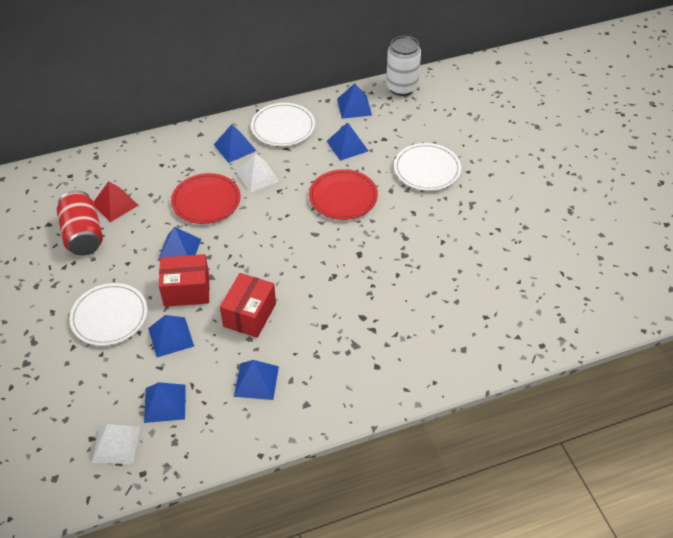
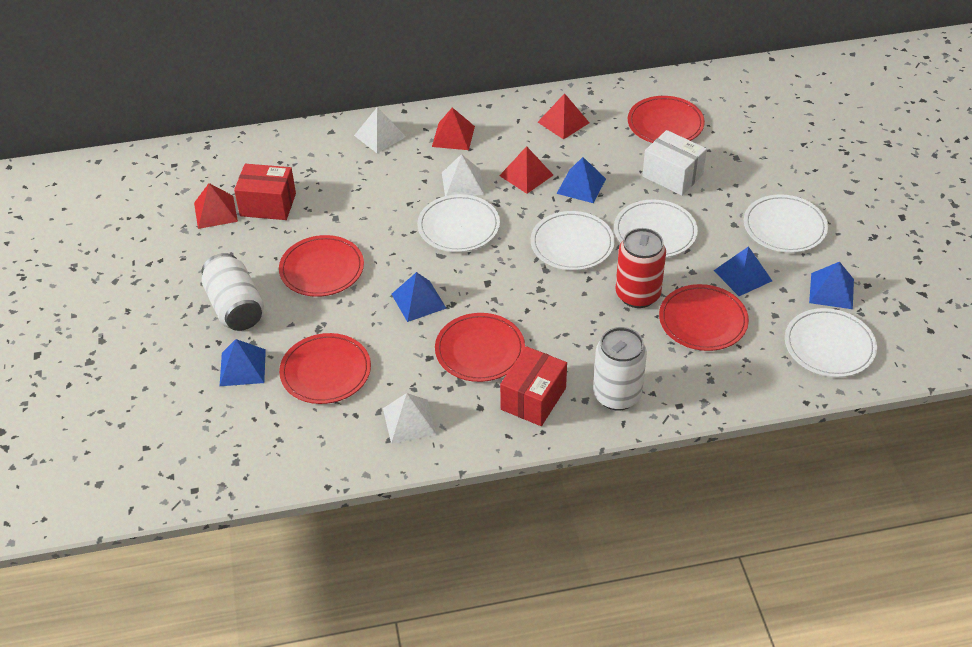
blue pyramid: [144,382,186,423] [148,315,194,357] [158,227,201,261] [214,124,256,163] [234,360,279,400] [327,122,368,161] [337,83,372,119] = 7 -> [220,339,266,386] [392,272,446,322] [556,157,606,203] [714,246,772,296] [809,262,854,309] = 5
red plate: [171,173,241,224] [309,169,378,220] = 2 -> [279,235,364,297] [279,333,371,404] [435,313,525,382] [628,96,705,143] [659,284,749,351] = 5
red pyramid: [94,181,139,222] = 1 -> [194,183,238,229] [432,108,475,150] [499,146,553,194] [538,93,589,140] = 4
white box: none = 0 -> [642,130,707,196] = 1
white can: [386,36,421,96] = 1 -> [201,253,264,331] [593,327,647,411] = 2
white plate: [69,283,147,346] [251,103,315,146] [394,143,461,191] = 3 -> [417,194,500,252] [531,211,615,270] [614,200,698,258] [744,194,828,253] [785,308,877,377] = 5
white pyramid: [91,424,140,464] [236,153,279,193] = 2 -> [354,107,406,153] [383,393,437,444] [442,154,484,196] = 3

